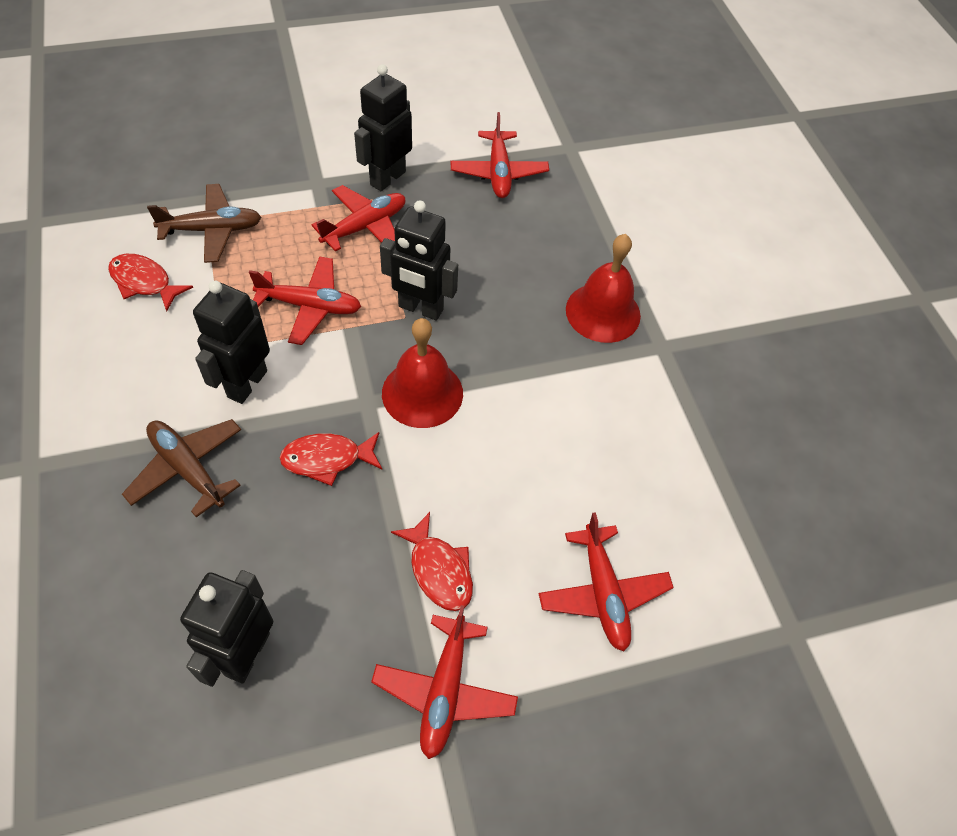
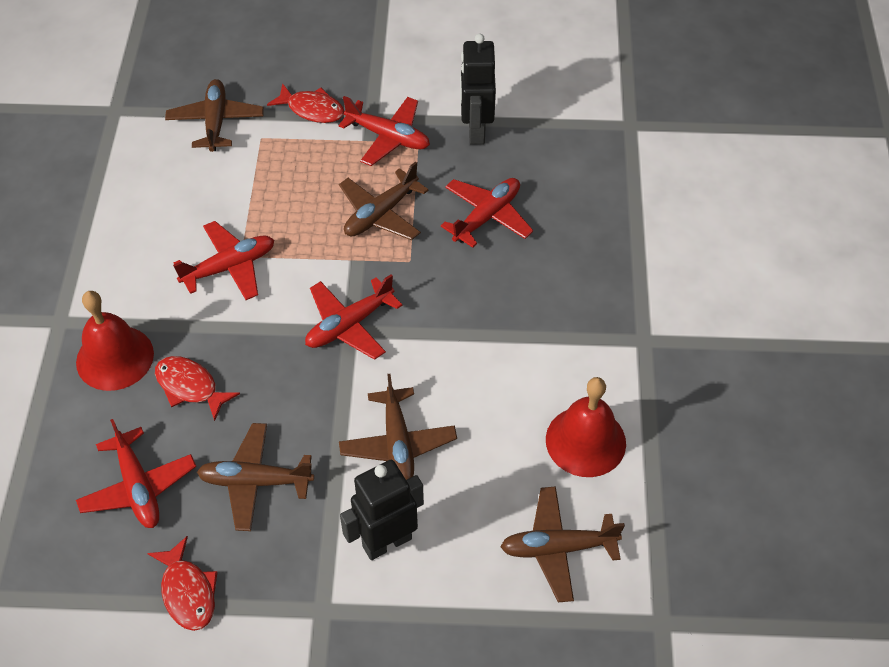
black robot: [180,570,273,687] [193,281,270,404] [354,64,412,191] [380,200,458,321] = 4 -> [340,460,424,560] [460,34,496,145] = 2
brown plane: [122,419,241,517] [147,184,261,263] = 2 -> [165,79,264,152] [197,423,314,531] [339,161,429,240] [339,374,457,480] [500,486,625,602] = 5

